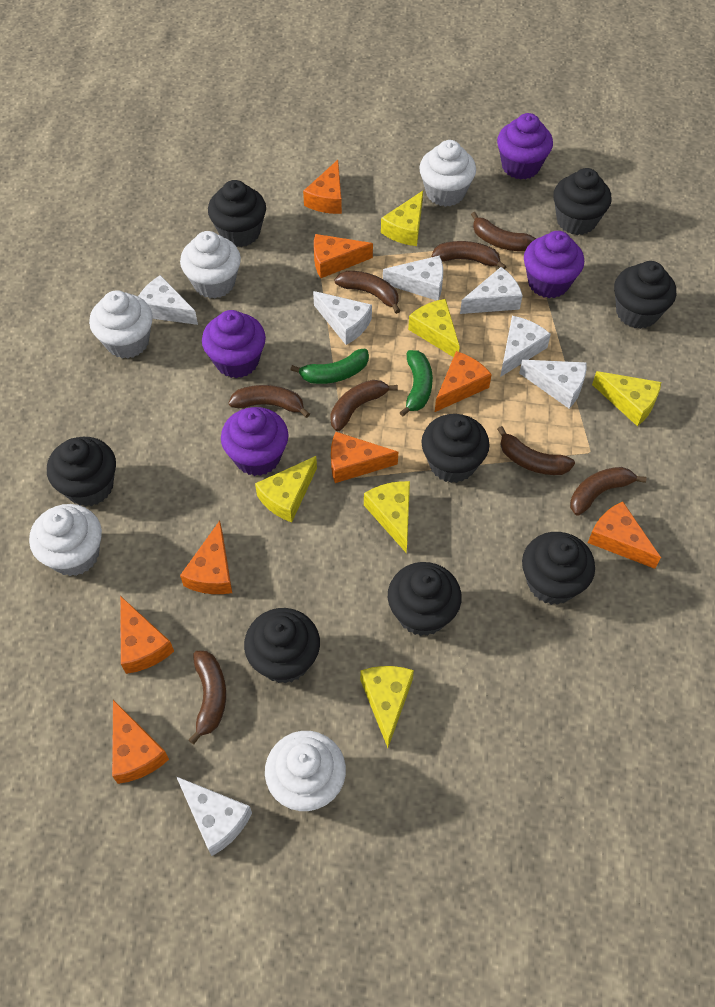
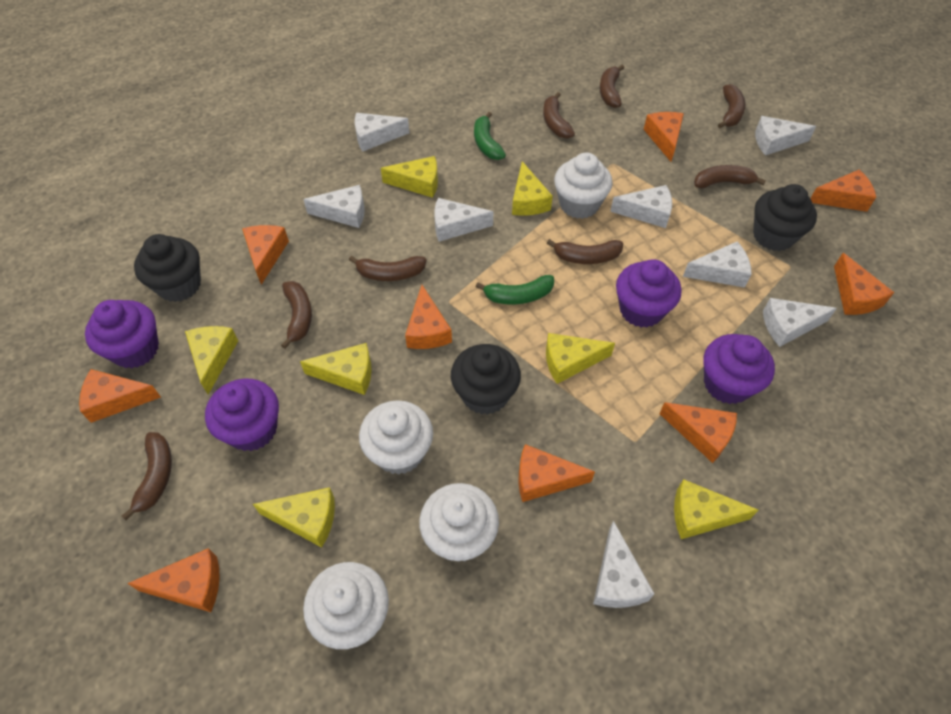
black cupcake: [47,437,116,507] [208,180,266,247] [244,608,320,684] [388,562,462,636] [421,414,490,483] [522,532,595,605] [553,168,612,235] [614,261,676,329] = 8 -> [134,234,201,302] [451,344,521,415] [753,184,817,251] = 3
orange cheese: [112,700,169,784] [120,596,174,674] [180,521,232,594] [303,160,342,214] [314,234,373,278] [331,432,398,483] [435,351,492,412] [588,501,661,569] = 8 -> [79,369,161,423] [127,548,220,612] [242,225,289,285] [405,285,452,349] [518,444,595,502] [644,112,684,162] [659,402,737,463] [810,169,876,212] [834,253,894,315] = 9
white cheese: [138,275,198,325] [176,776,252,856] [313,291,372,345] [383,255,443,301] [460,267,523,314] [500,316,551,377] [519,360,587,409] = 7 -> [303,185,365,228] [355,113,409,152] [434,198,493,242] [593,521,655,608] [610,185,672,228] [683,241,752,288] [755,116,816,155] [763,298,837,347] = 8
white cupcake: [29,504,102,576] [89,290,153,359] [180,231,241,299] [265,731,346,811] [419,140,476,207] = 5 -> [303,562,389,649] [359,400,433,475] [419,483,499,562] [554,152,613,219] = 4
yellow cheese: [255,456,317,522] [360,666,414,748] [364,481,410,552] [381,191,423,246] [408,299,460,357] [592,371,661,426] = 6 -> [185,326,238,394] [253,487,335,548] [300,343,372,395] [381,156,438,198] [512,161,553,216] [546,333,615,384] [674,479,758,539] = 7

